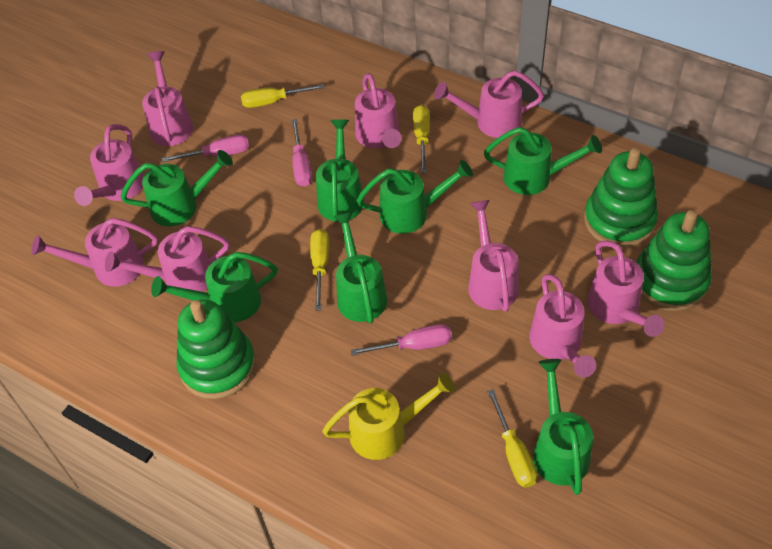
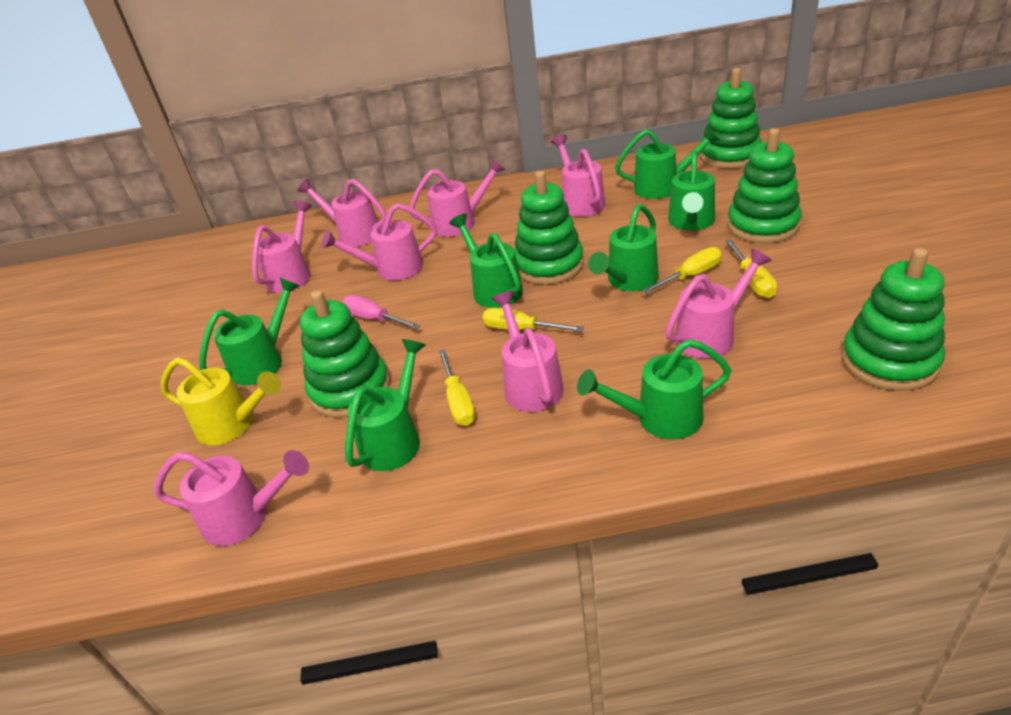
green stacking toy: [176,300,256,399] [584,148,658,248] [636,210,712,311] = 3 -> [300,290,390,418] [514,171,584,285] [699,68,762,169] [727,128,802,243] [841,248,945,391] = 5
pink screwdriver: [162,134,249,162] [292,119,312,187] [351,324,452,356] = 3 -> [342,295,421,330] = 1
pink watering can: [31,218,158,287] [74,124,144,206] [105,226,229,292] [142,51,193,146] [355,73,402,148] [434,70,544,138] [468,200,519,312] [529,274,596,377] [587,240,665,337] = 9 -> [154,450,309,546] [252,201,312,293] [297,178,387,247] [322,203,436,281] [410,159,506,237] [492,291,563,412] [551,134,605,217] [665,249,772,358] = 8

